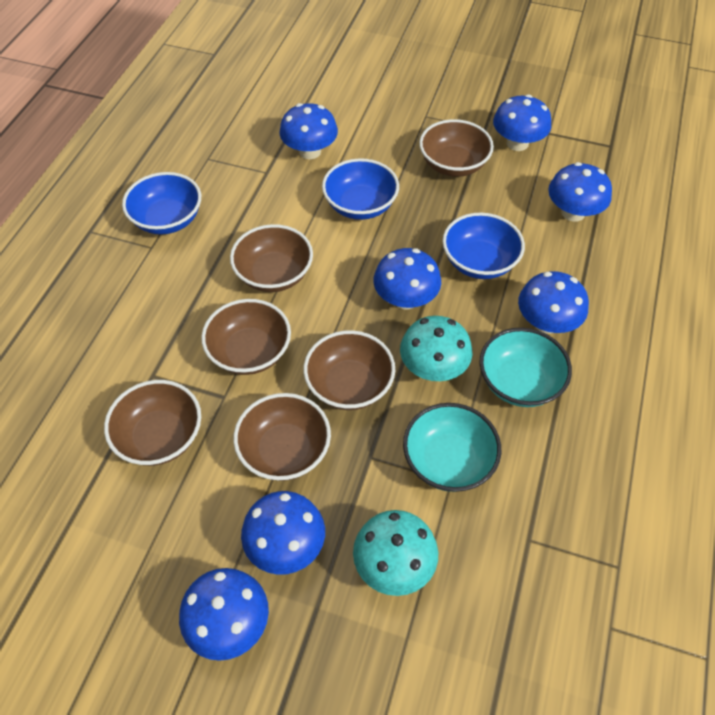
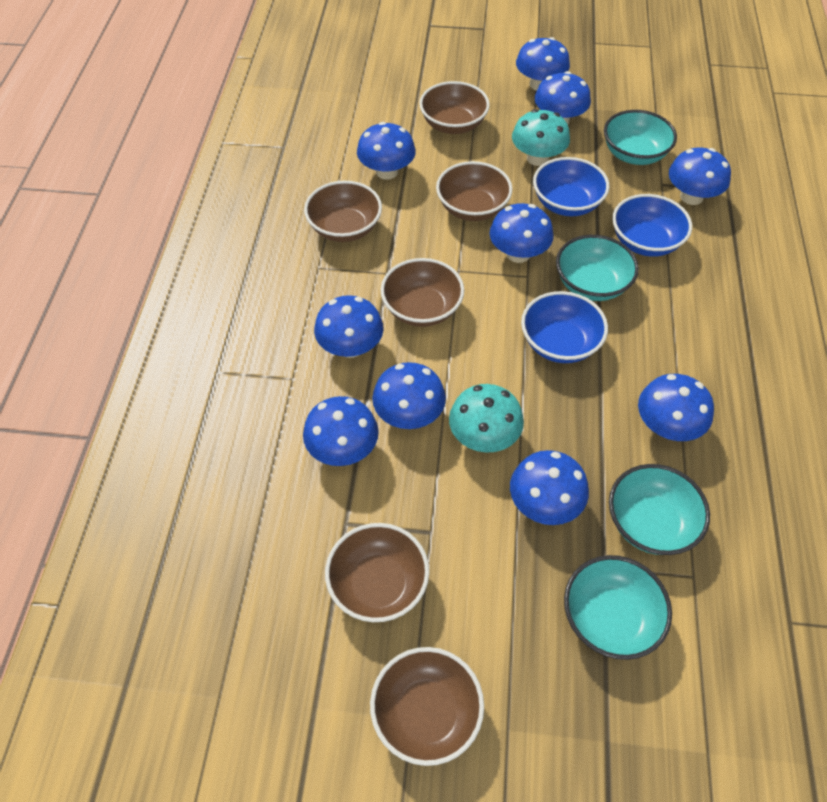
blue mushroom: [179,568,269,661] [241,491,325,575] [280,103,338,159] [374,248,441,309] [493,94,551,151] [518,271,589,334] [548,162,612,222] = 7 -> [303,396,379,466] [314,295,384,358] [357,122,416,180] [372,362,446,429] [490,203,554,263] [510,450,589,525] [516,37,570,91] [535,71,591,124] [638,374,714,441] [669,148,731,205] = 10
turquoise bowl: [403,403,501,492] [479,328,572,407] = 2 -> [556,235,639,301] [564,555,672,660] [604,110,677,165] [609,464,710,555] = 4

